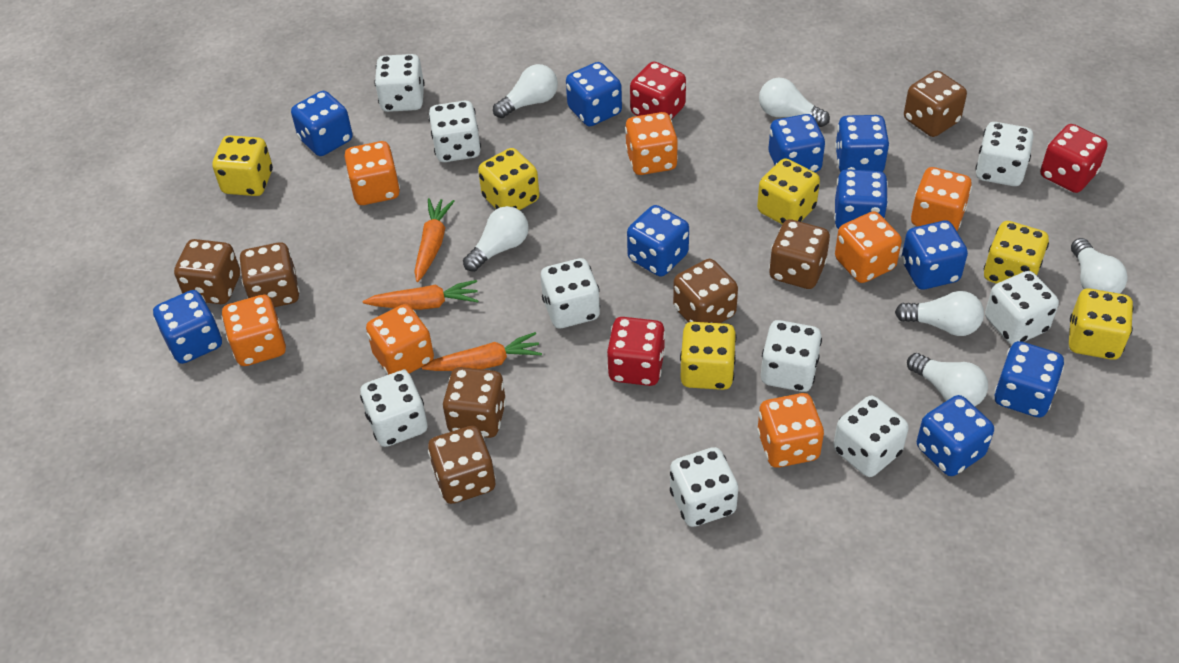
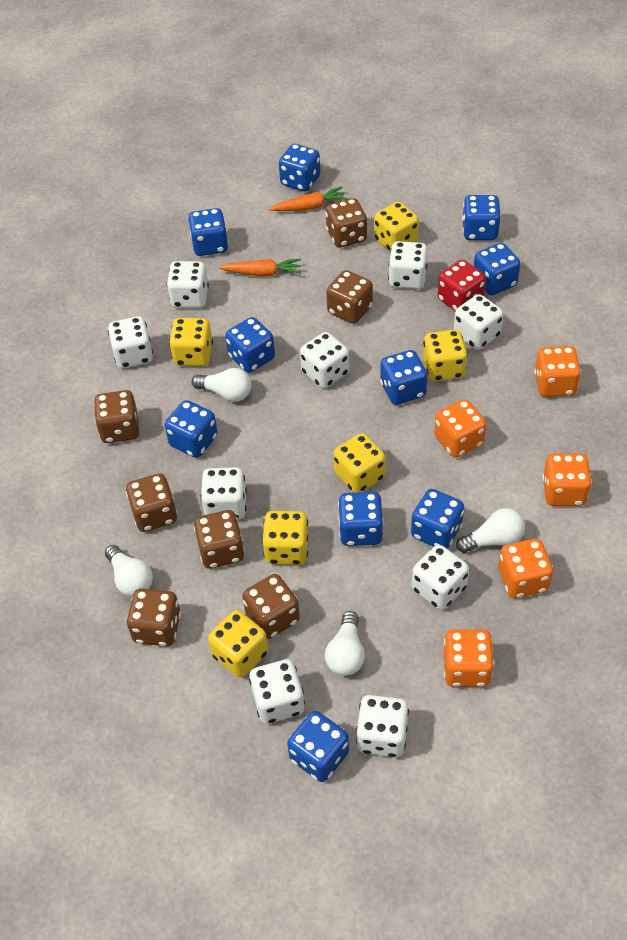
orange carrot: [363,280,479,310] [414,198,455,282] [422,332,542,371] = 3 -> [219,259,301,276] [269,187,348,211] = 2
orange dice: [222,295,286,366] [344,141,400,205] [366,304,434,375] [625,112,678,175] [757,393,824,468] [835,211,902,283] [911,167,972,231] = 7 -> [434,399,487,458] [444,629,494,687] [498,539,553,598] [534,346,581,397] [542,453,592,506] = 5
red dice: [607,317,665,386] [630,62,686,120] [1040,124,1108,193] = 3 -> [438,260,486,311] = 1
white light bulb: [463,206,529,272] [493,64,558,118] [759,78,830,127] [895,291,984,336] [907,353,988,406] [1071,238,1128,294] = 6 -> [105,545,153,597] [192,368,251,402] [325,611,365,676] [456,508,525,553] = 4

